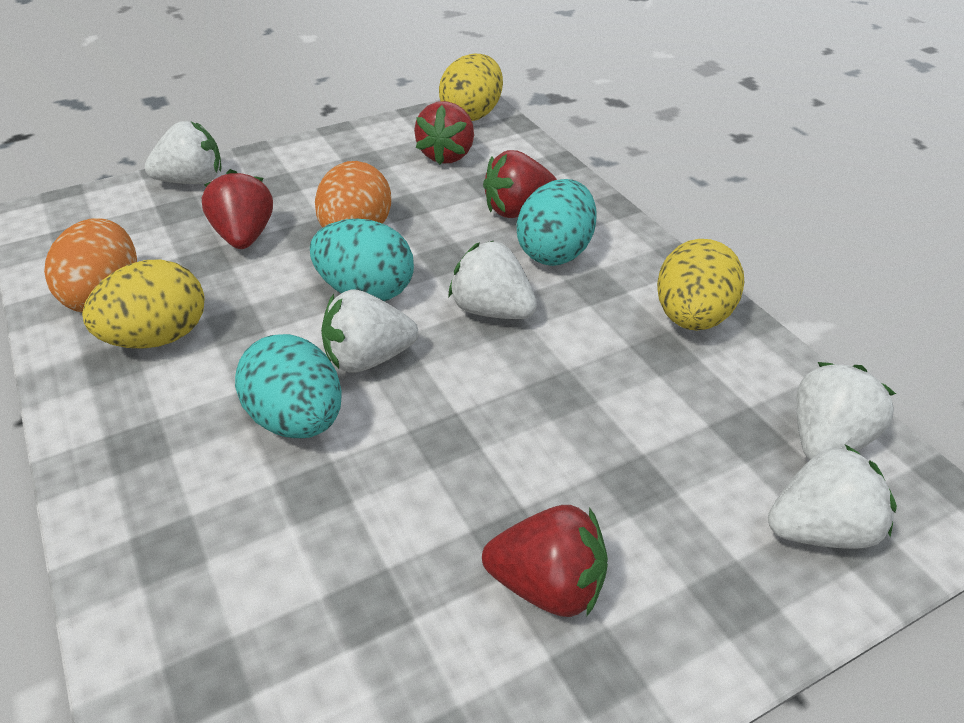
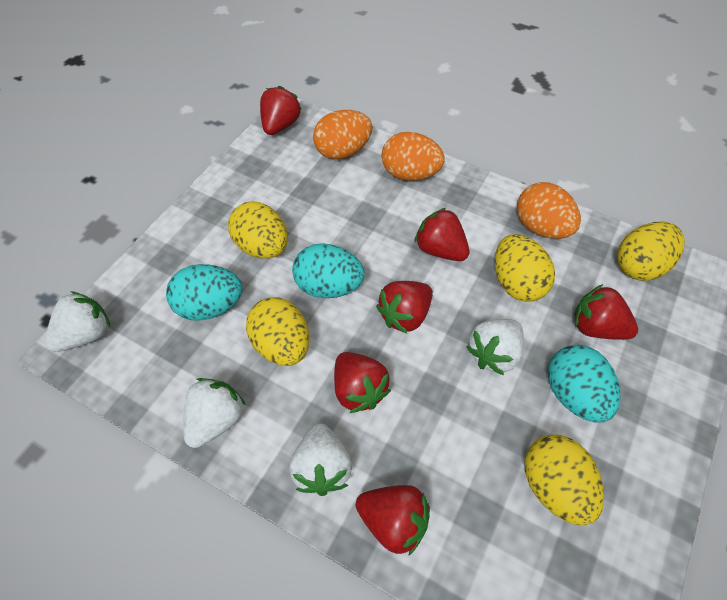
orange egg: [44,218,137,313] [315,161,391,228] = 2 -> [313,110,372,159] [382,132,445,181] [517,182,581,239] = 3
red strawberry: [202,169,273,249] [414,101,474,165] [482,505,608,617] [483,150,557,218] = 4 -> [260,86,302,135] [334,352,391,413] [356,485,430,556] [376,281,433,334] [414,208,470,261] [574,284,638,340] = 6
white strawberry: [145,121,222,184] [321,289,418,373] [449,241,537,319] [768,444,897,549] [796,362,896,460] = 5 -> [45,291,110,352] [183,378,246,448] [289,423,352,496] [466,319,524,375] = 4
yellow egg: [82,259,205,349] [439,54,503,121] [657,239,744,330] = 3 -> [228,202,288,259] [246,297,309,366] [495,234,555,302] [524,435,604,526] [617,222,685,281] = 5

